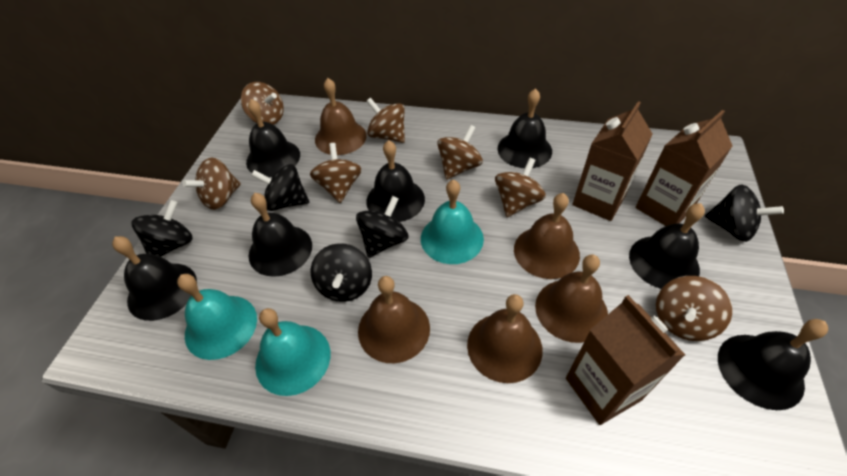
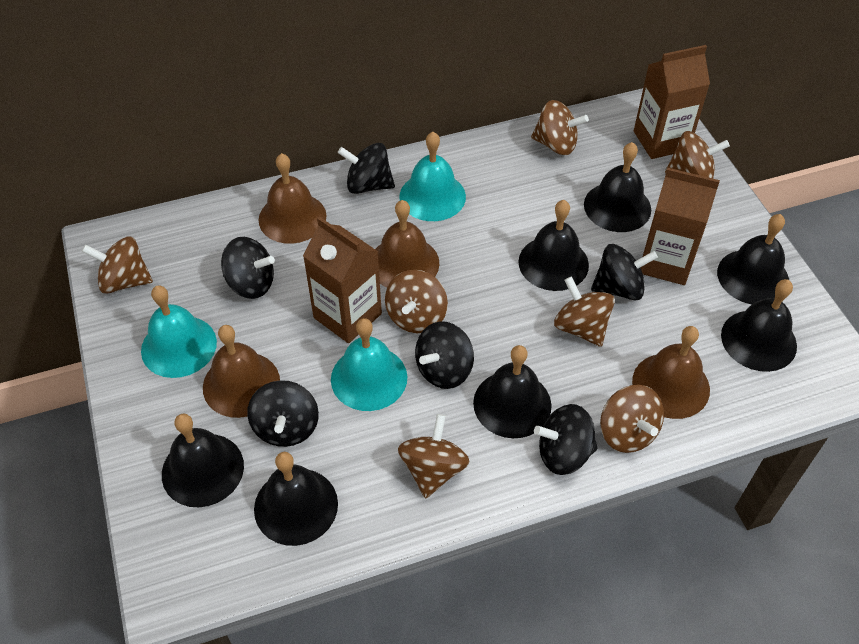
black spinning top: [131,200,193,257] [251,164,309,211] [311,243,372,302] [356,196,409,258] [705,184,784,242] = 5 -> [221,237,275,299] [247,380,319,447] [338,143,395,194] [415,321,474,389] [534,404,597,475] [591,244,658,301] = 6
brown bell: [315,78,367,155] [358,276,430,363] [467,294,543,383] [514,193,580,279] [535,255,608,343] = 5 -> [203,325,280,418] [259,153,326,244] [375,200,439,288] [632,326,710,419] = 4

